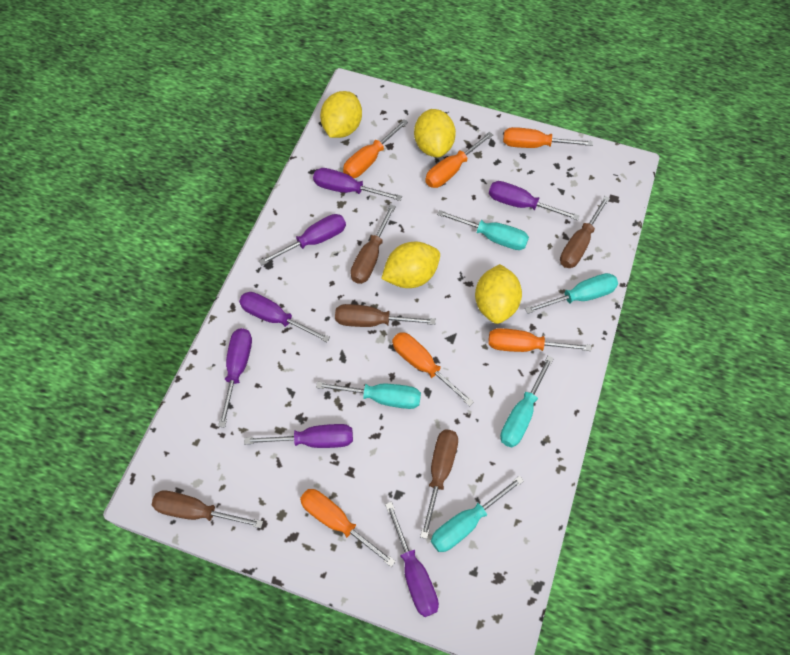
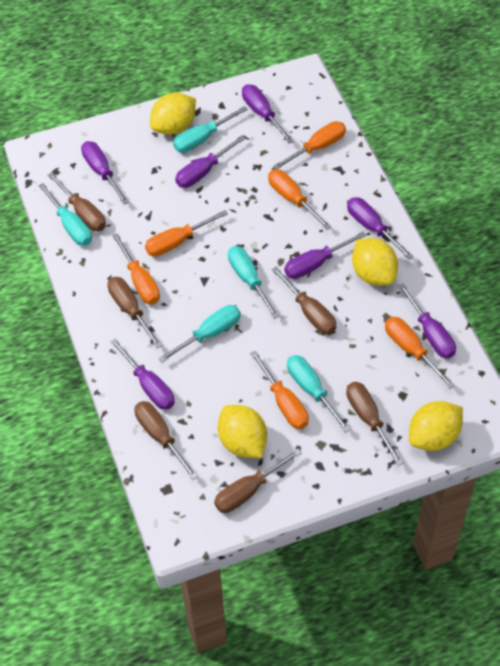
brown screwdriver: [152,490,263,528] [335,304,436,327] [351,204,396,284] [420,429,458,539] [560,196,610,268] = 5 -> [48,172,106,231] [107,277,162,348] [134,401,198,480] [214,448,302,513] [272,267,336,334] [346,382,403,466] = 6

